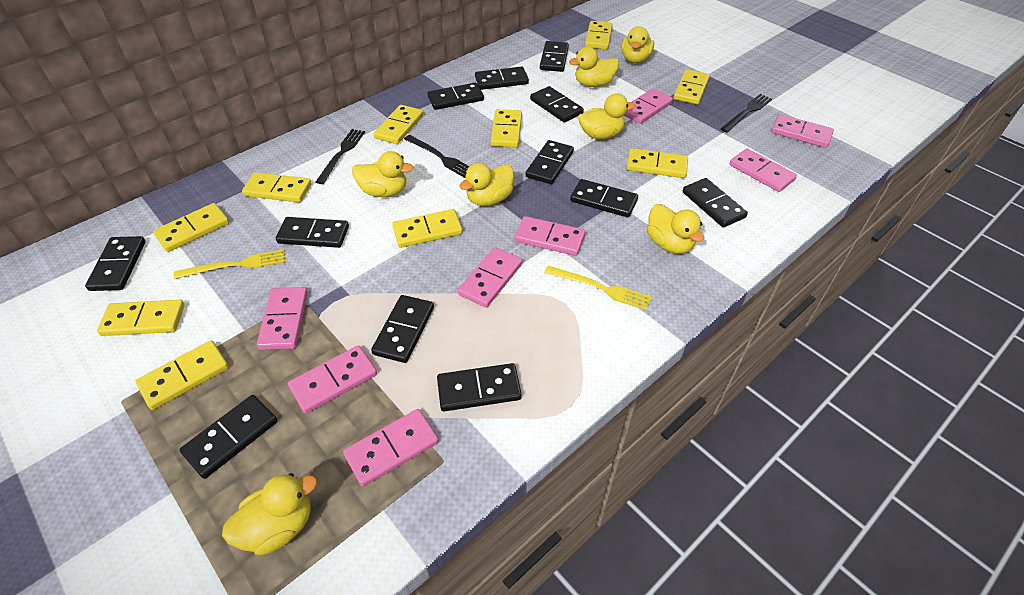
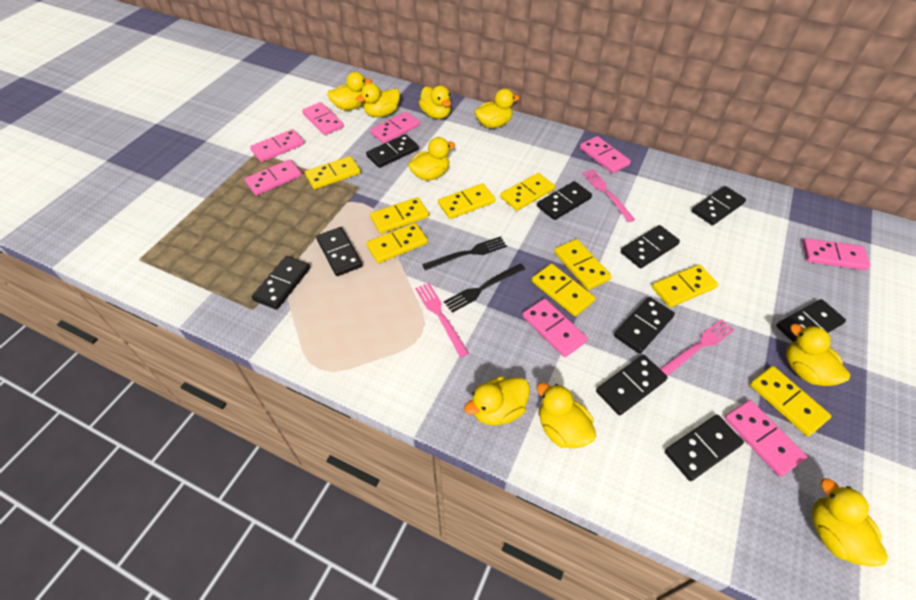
black domino: [85,236,146,291] [179,395,277,479] [276,217,349,248] [371,295,434,363] [427,83,484,110] [437,363,522,411] [475,67,529,90] [526,140,574,184] [530,86,584,122] [540,41,569,72] [570,179,638,217] [683,178,748,227] = 12 -> [252,256,310,310] [316,227,363,276] [366,134,419,168] [537,181,592,220] [596,355,668,415] [614,297,675,354] [621,225,680,268] [665,415,744,481] [692,186,746,225] [776,299,846,342] = 10
black fork: [316,129,365,184] [404,135,469,178] [721,94,772,132] = 3 -> [422,236,507,271] [444,263,525,313] = 2
pink fork: none = 0 -> [415,283,469,358] [582,169,635,222] [660,319,735,376] = 3
yellow domino: [97,300,185,336] [135,340,229,410] [153,203,229,252] [242,172,311,202] [374,105,423,144] [392,209,463,248] [490,109,522,147] [585,21,613,49] [627,148,688,178] [673,69,710,104] = 10 -> [305,156,361,189] [366,223,428,263] [370,197,429,234] [438,183,495,219] [500,173,555,211] [532,264,595,316] [554,239,612,290] [652,265,718,308] [750,366,831,436] = 9
yellow duck: [222,473,317,555] [352,151,414,197] [460,163,514,206] [569,47,619,87] [578,94,635,139] [621,26,654,63] [647,204,704,254] = 7 -> [327,72,372,110] [356,83,400,117] [408,137,455,181] [419,86,451,119] [464,376,530,426] [475,89,520,128] [537,383,596,448] [786,324,850,386] [812,478,888,567] = 9
yellow fork: [174,249,285,279] [544,266,652,310] = 2 -> none = 0

